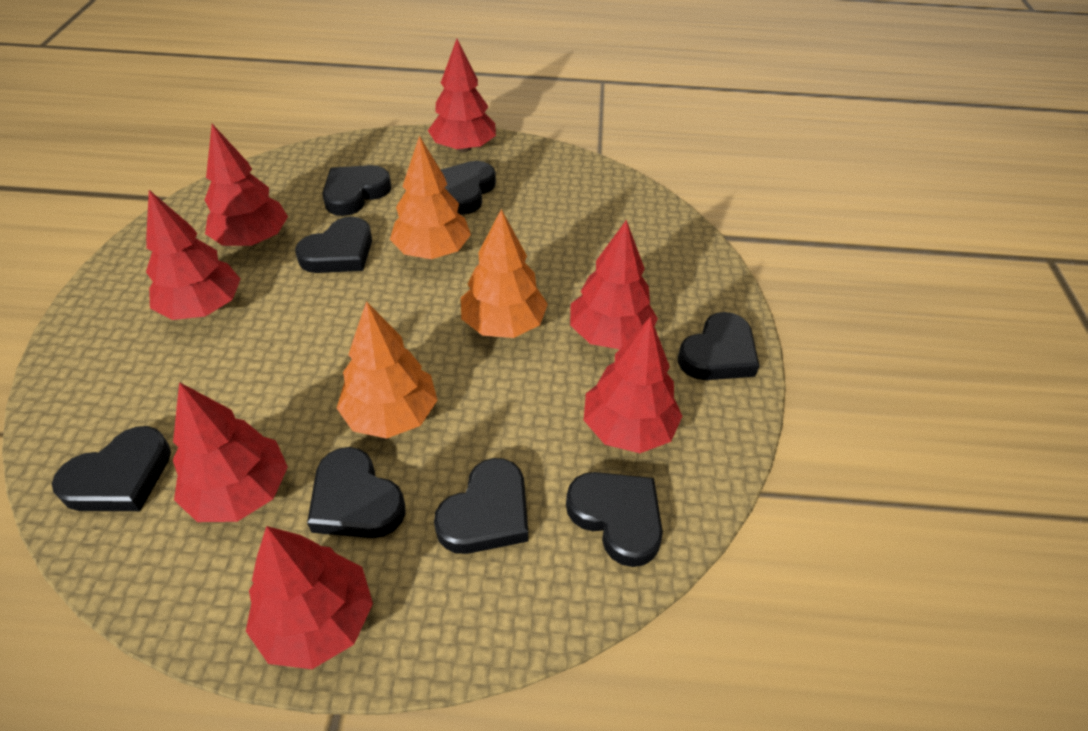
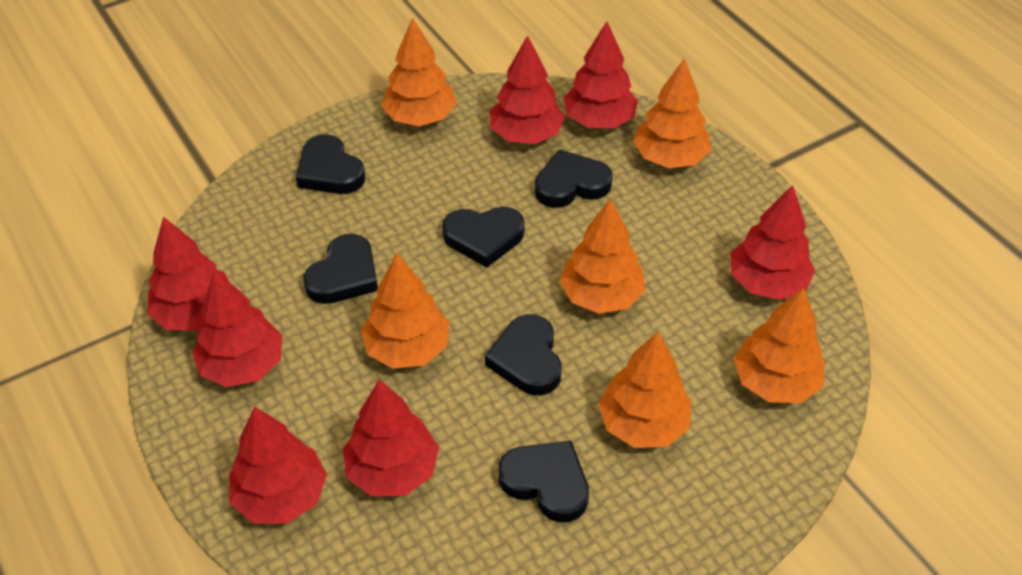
black heart: [52,426,171,511] [295,217,372,273] [307,447,406,538] [322,165,392,216] [434,458,528,554] [441,161,496,215] [566,472,663,567] [678,312,759,380] = 8 -> [296,134,365,194] [303,234,378,304] [442,207,525,268] [485,314,562,395] [498,441,589,522] [535,149,613,208] = 6
orange tree: [337,301,438,439] [390,136,471,259] [461,209,548,338] = 3 -> [361,253,450,369] [381,18,457,126] [559,199,645,314] [598,332,691,448] [633,58,711,168] [734,287,825,403] = 6

